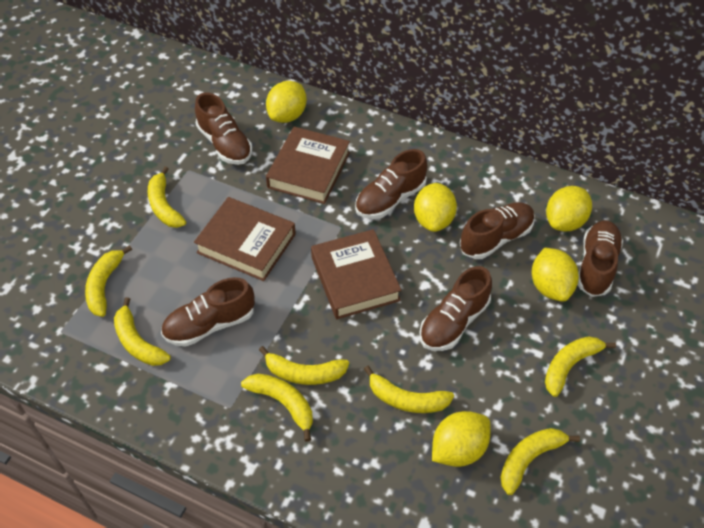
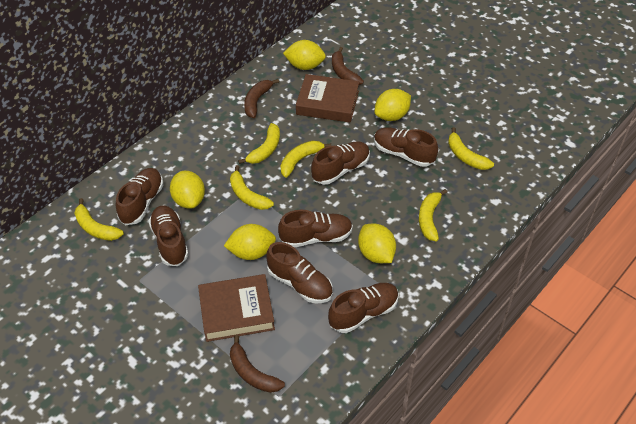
brown banana: none = 0 -> [230,335,285,393] [244,79,279,118] [332,47,364,85] = 3
brown book: [194,197,296,281] [266,127,350,204] [311,229,402,319] = 3 -> [198,274,275,342] [296,74,359,123] = 2
brown shoe: [161,277,255,347] [195,92,252,165] [355,149,427,219] [419,266,492,351] [459,202,535,259] [577,220,623,297] = 6 -> [116,168,163,225] [149,206,189,266] [266,242,333,304] [278,210,353,247] [311,141,370,185] [328,283,399,333] [374,127,438,167] = 7
yellow banana: [85,245,132,317] [114,297,171,366] [148,166,186,228] [241,374,313,442] [259,346,349,385] [364,366,454,413] [500,428,580,495] [545,336,616,397] = 8 -> [74,198,124,241] [230,165,274,210] [238,123,280,164] [281,140,331,178] [419,189,447,241] [448,127,494,170] = 6

